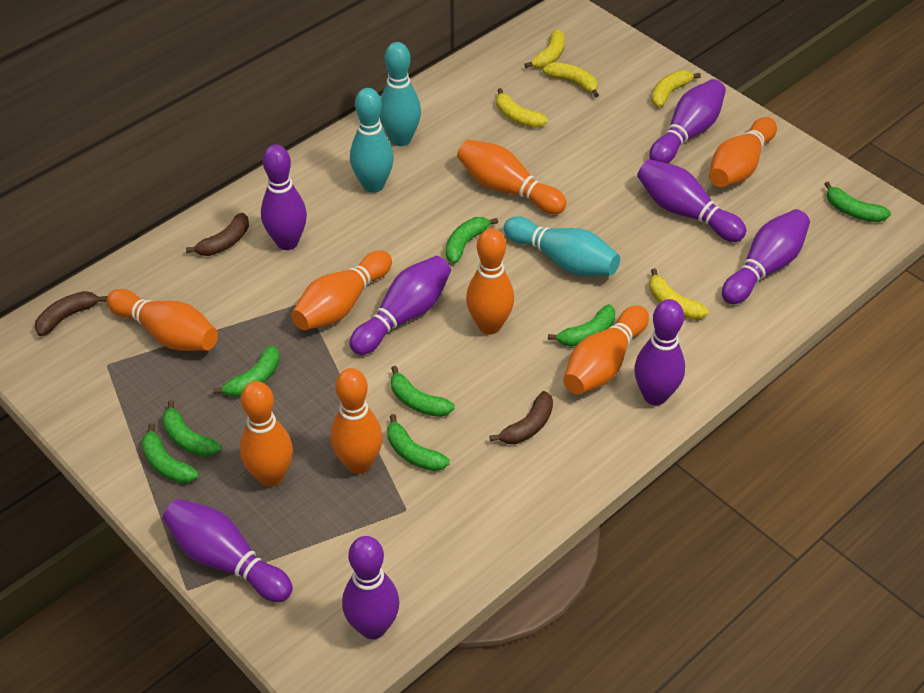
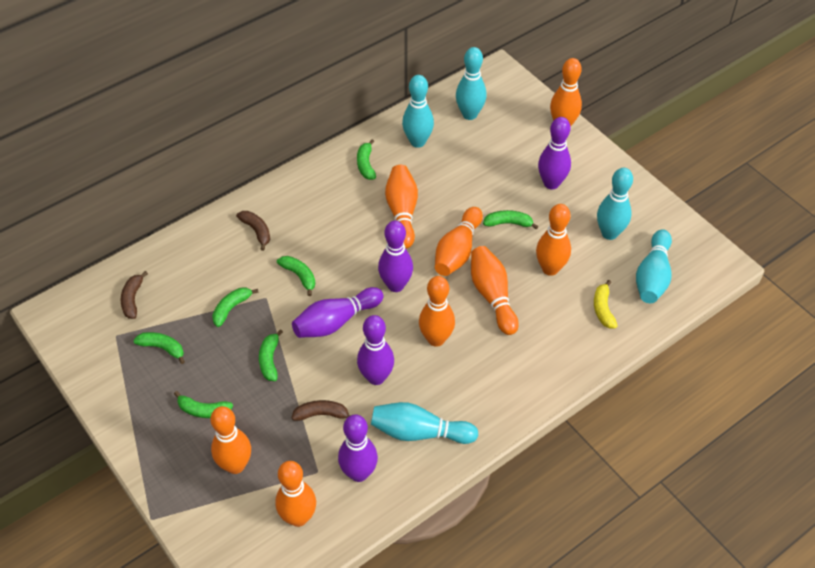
green banana: [141,423,199,483] [162,400,221,457] [213,345,280,397] [387,414,450,471] [391,366,455,417] [446,217,498,264] [548,305,615,347] [825,181,891,222] = 8 -> [133,332,185,364] [174,391,233,418] [212,288,259,327] [259,329,283,381] [277,256,315,296] [357,139,376,180] [483,210,538,230] = 7
purple bowling pin: [163,499,293,602] [261,145,307,250] [342,536,400,639] [349,256,451,355] [634,299,685,405] [637,159,746,242] [649,79,726,163] [722,209,810,304] = 8 -> [292,287,384,338] [338,414,378,482] [357,315,394,385] [378,221,413,292] [538,117,571,190] = 5
turquoise bowling pin: [350,88,394,193] [379,42,421,146] [504,217,620,276] = 3 -> [371,402,478,444] [402,75,434,148] [456,47,487,120] [597,168,633,240] [636,229,672,303] = 5
yellow banana: [496,88,548,128] [524,29,565,68] [543,62,599,97] [649,269,708,320] [651,70,701,107] = 5 -> [594,280,618,328] = 1

